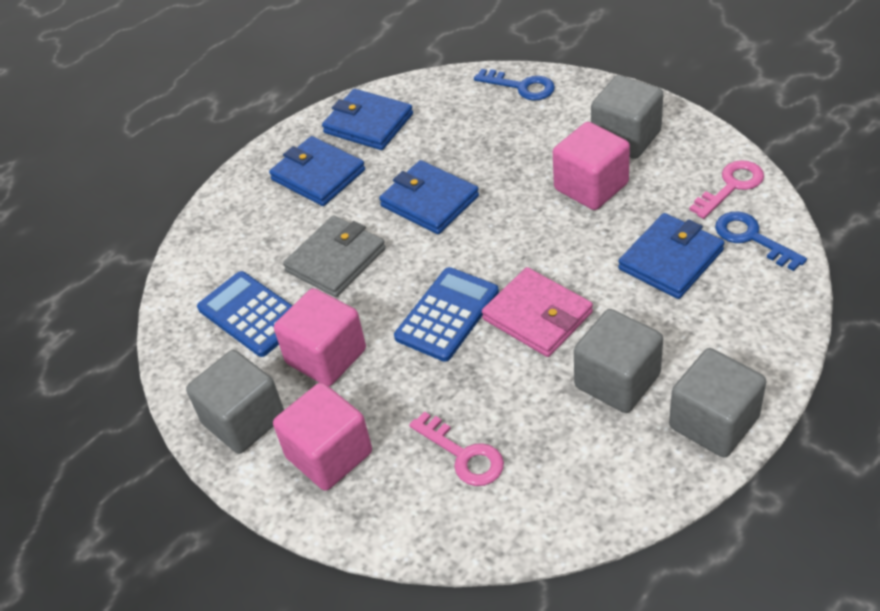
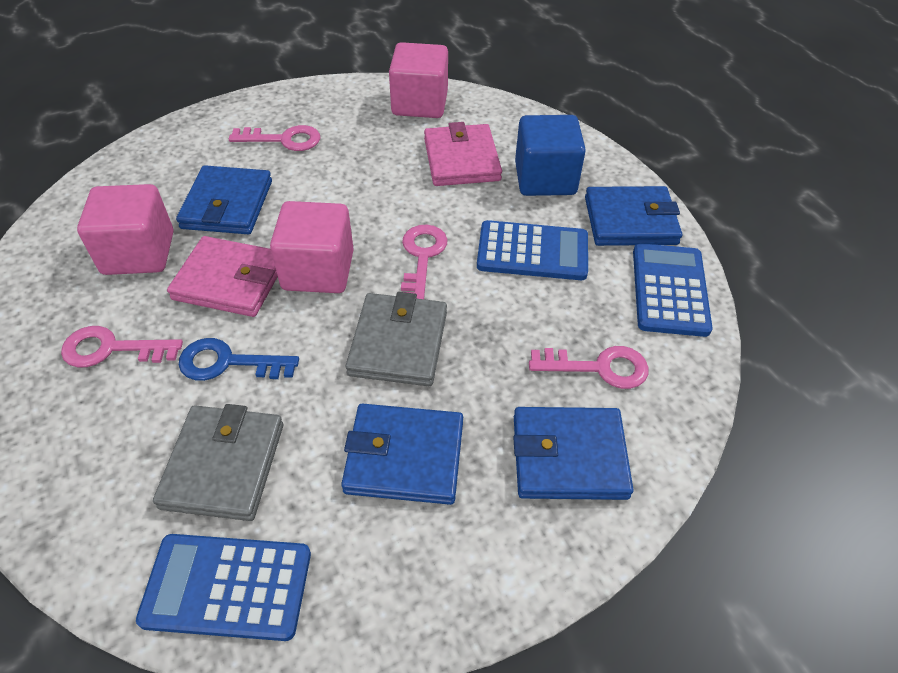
blue calculator: [197,271,293,357] [394,267,499,362] = 2 -> [136,534,311,641] [477,220,588,280] [633,243,713,337] = 3
blue cube: none = 0 -> [515,115,586,196] = 1
blue key: [474,69,555,101] [715,212,807,271] = 2 -> [179,338,299,381] = 1
grey cube: [186,350,284,454] [574,309,663,413] [591,75,663,159] [669,348,766,458] = 4 -> none = 0
grey wallet: [283,216,386,297] = 1 -> [153,404,283,521] [346,292,447,386] = 2
pink key: [409,411,504,486] [689,160,764,219] = 2 -> [61,326,183,367] [229,125,320,151] [401,224,448,299] [529,346,649,389] = 4
pink wallet: [482,267,593,357] = 1 -> [167,236,278,317] [424,122,502,186] = 2

